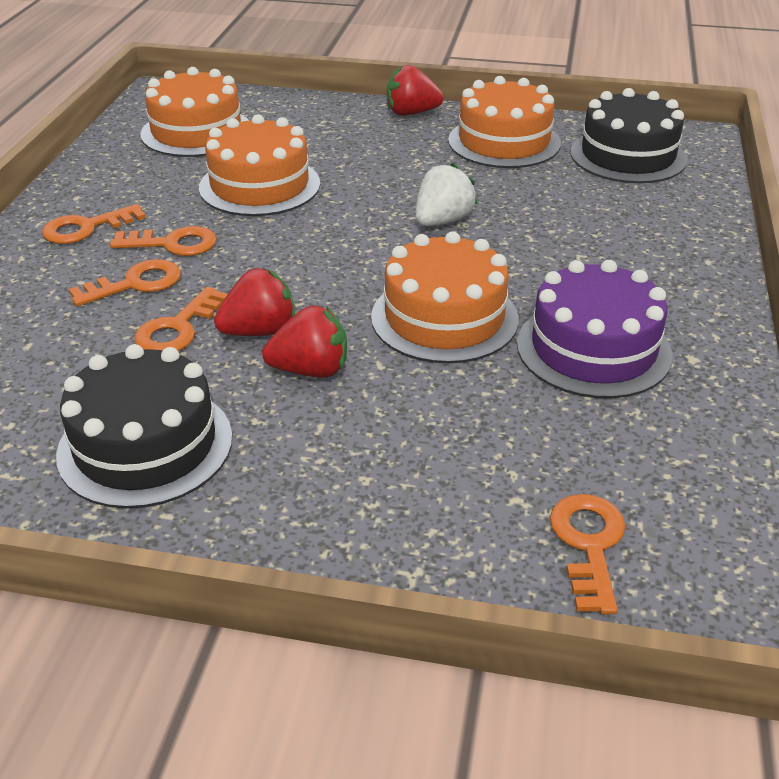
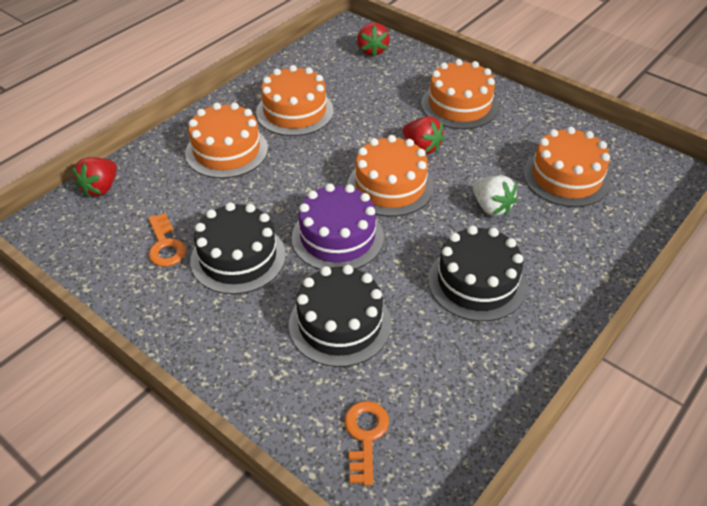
black cake: [56,344,232,509] [570,88,688,183] = 2 -> [190,202,286,294] [289,265,391,367] [428,226,527,322] = 3
orange cake: [140,67,249,157] [199,114,320,216] [371,231,518,364] [448,76,561,168] = 4 -> [185,102,268,179] [256,65,334,136] [348,135,434,217] [421,59,498,129] [523,127,611,207] = 5
orange key: [42,204,146,244] [69,259,181,306] [110,226,217,256] [134,287,228,351] [550,494,625,614] = 5 -> [148,213,186,267] [344,401,389,486] = 2

